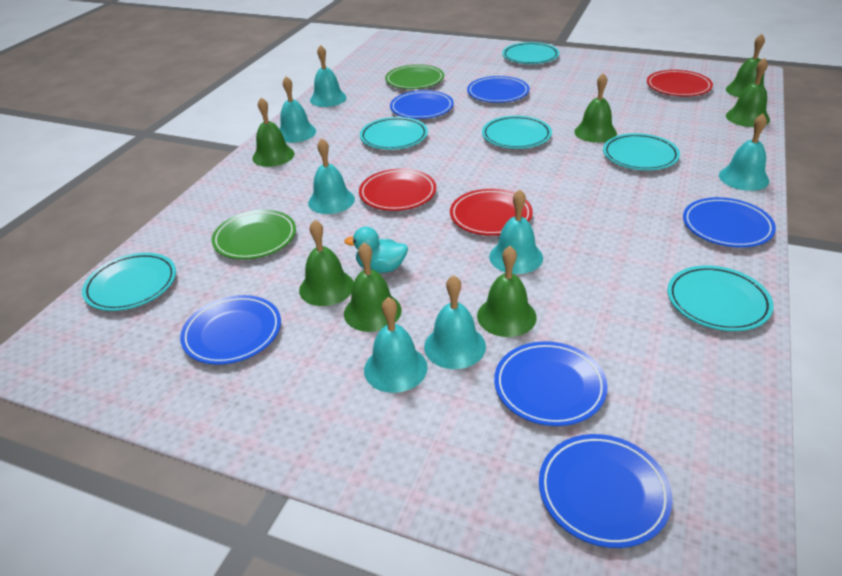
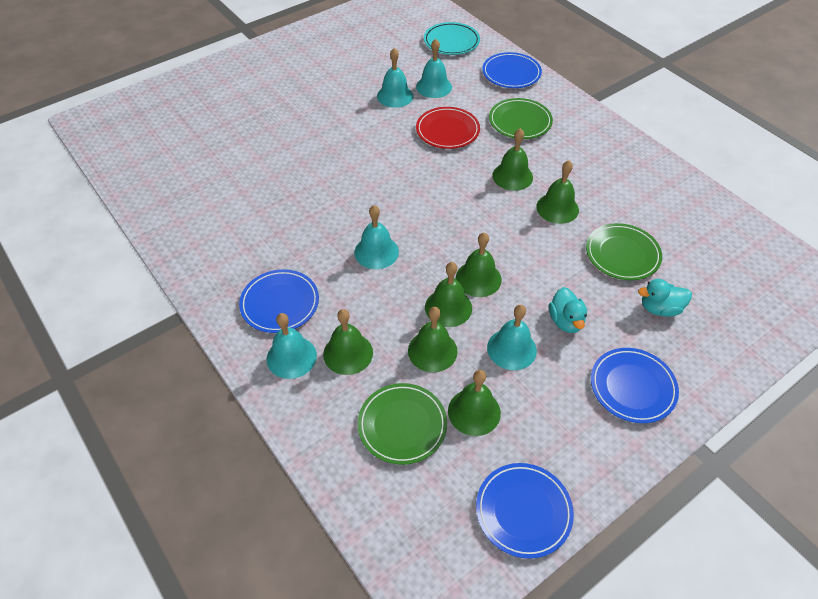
blue plate: [180,295,281,365] [390,90,454,119] [467,76,530,103] [494,341,608,426] [539,434,673,548] [683,197,776,248] = 6 -> [239,269,319,333] [476,463,574,559] [482,52,542,88] [591,348,679,423] = 4
green plate: [212,210,296,259] [385,64,444,89] = 2 -> [358,383,447,465] [489,98,553,139] [586,223,662,280] = 3
red plate: [359,169,436,211] [450,189,533,236] [647,70,713,97] = 3 -> [416,107,480,149] = 1
turquoise bell: [280,76,316,143] [308,138,355,214] [310,45,347,107] [364,297,428,393] [424,275,486,369] [489,189,543,274] [719,114,769,191] = 7 -> [267,313,317,379] [354,205,399,269] [377,48,413,108] [416,39,452,98] [487,305,537,370] = 5
turquoise duck: [344,227,408,273] = 1 -> [549,287,587,333] [638,279,692,316] = 2
turquoise plate: [82,253,176,311] [360,117,428,150] [482,116,552,149] [502,42,559,64] [603,133,680,170] [667,265,773,331] = 6 -> [424,22,480,55] = 1

